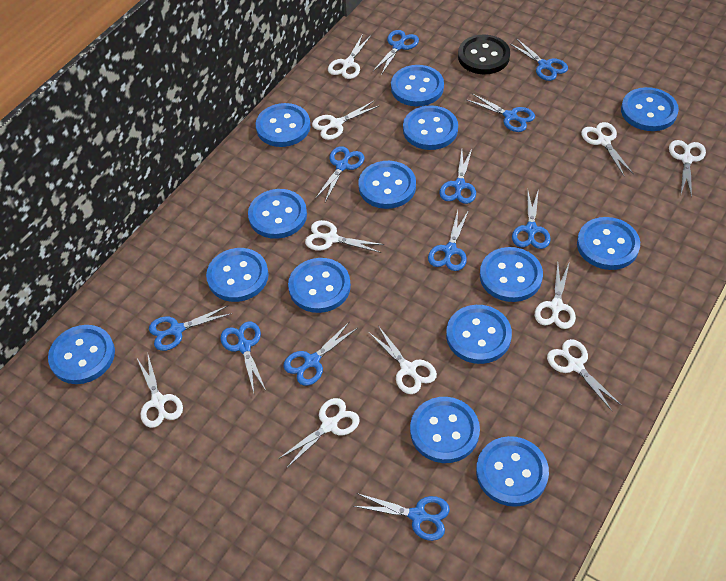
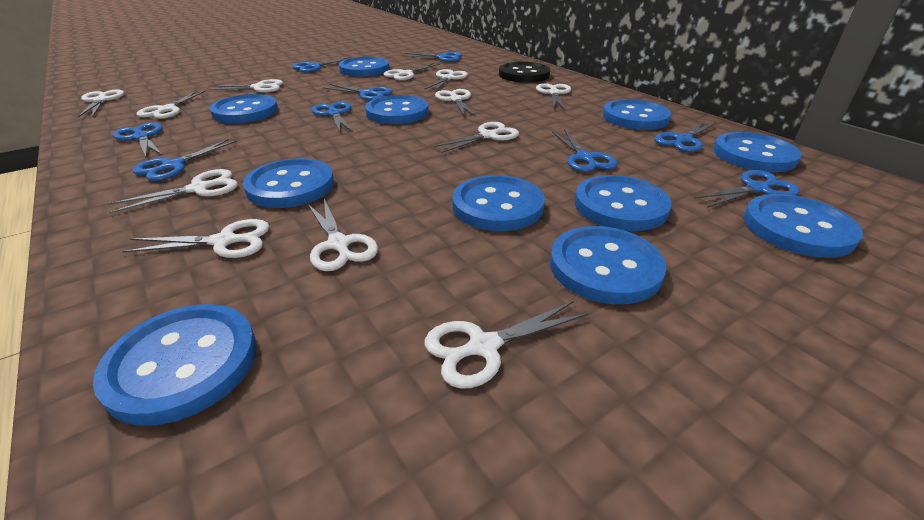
blue button: [48,325,115,384] [206,248,269,302] [248,189,307,239] [256,103,310,147] [288,258,351,313] [358,161,416,209] [391,65,444,106] [403,105,458,150] [410,397,480,463] [446,305,512,364] [476,436,549,507] [480,247,543,302] [577,217,640,270] [621,87,679,131] = 14 -> [93,304,257,426] [210,94,278,123] [243,158,334,208] [339,57,389,77] [365,95,429,124] [452,175,545,231] [550,226,667,304] [575,175,672,231] [603,99,671,130] [713,132,802,172] [744,194,863,258] = 11
blue scissors: [149,305,232,351] [220,322,266,393] [283,321,358,386] [315,146,364,202] [353,493,450,541] [372,30,419,75] [428,210,469,271] [439,149,476,204] [467,93,535,132] [509,38,568,81] [512,189,551,249] = 11 -> [113,122,163,156] [132,139,237,181] [292,57,350,72] [312,102,353,132] [324,84,393,101] [402,52,462,62] [552,129,617,172] [655,120,716,152] [694,170,800,208] = 9
white scissors: [137,355,183,428] [278,398,360,469] [305,220,384,253] [312,101,379,140] [328,34,371,79] [368,326,437,394] [535,263,576,329] [547,339,622,411] [581,122,634,176] [669,140,706,197] = 10 -> [78,90,124,117] [107,169,238,213] [122,219,270,258] [137,91,206,119] [206,79,283,92] [307,199,378,271] [383,63,440,80] [424,69,468,91] [425,301,589,389] [433,122,519,153] [435,89,476,117] [536,83,571,110] = 12

